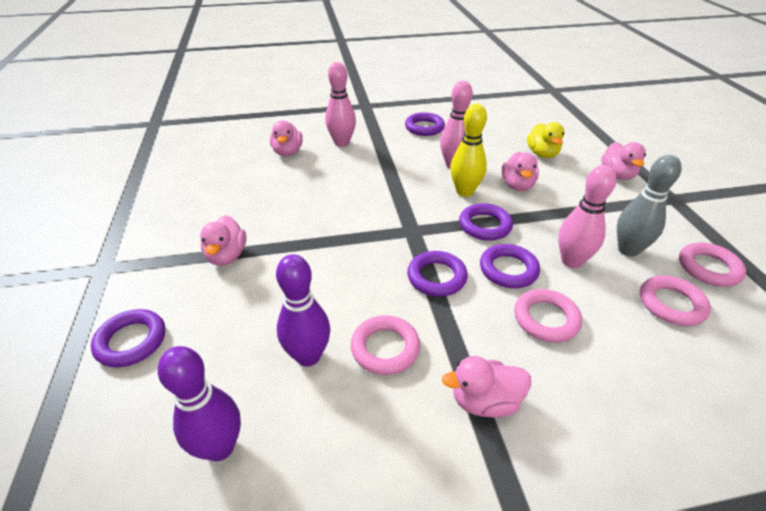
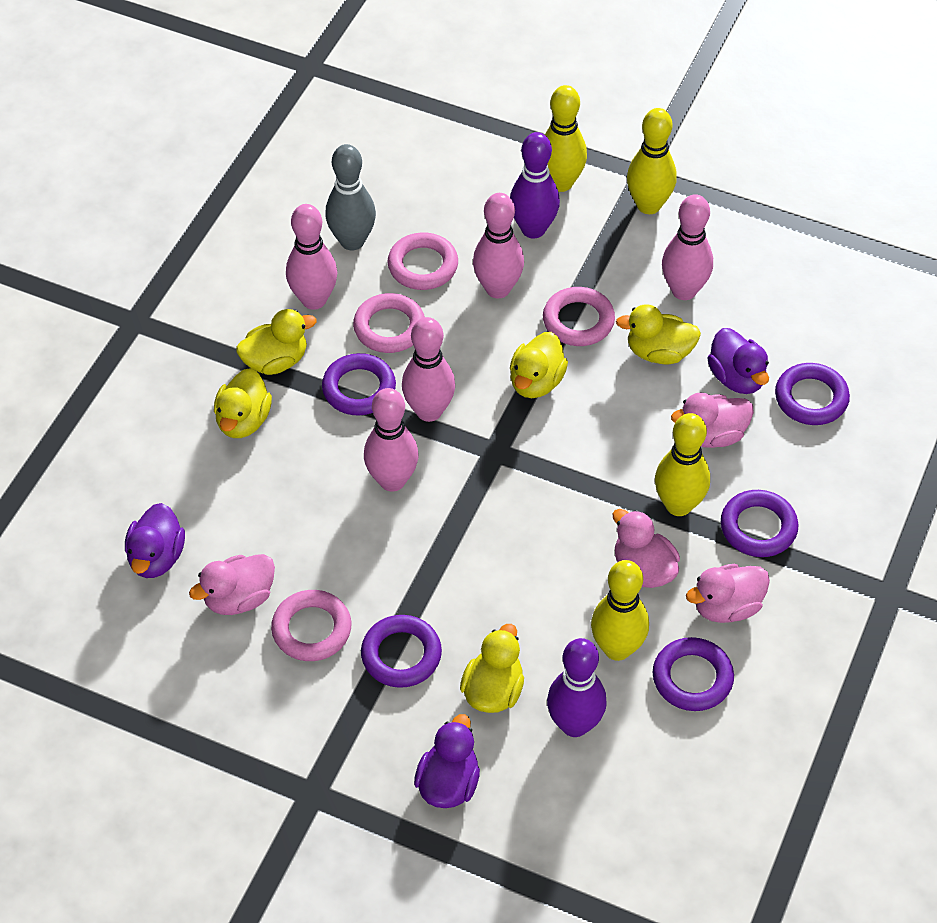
pink bowling pin: [325,62,356,147] [440,81,473,168] [558,165,617,268] = 3 -> [286,204,337,310] [364,388,419,491] [402,317,455,422] [473,193,524,298] [662,194,713,300] = 5
pink duck: [200,215,246,266] [270,121,303,156] [442,356,531,418] [502,152,539,191] [601,142,646,180] = 5 -> [189,554,275,615] [613,509,680,588] [671,393,754,448] [686,564,770,623] = 4
purple duck: none = 0 -> [125,503,185,578] [414,714,480,808] [707,328,769,394] = 3
yellow bowling pin: [450,104,487,197] = 1 -> [545,85,587,192] [591,560,649,661] [627,108,677,214] [655,413,710,516] = 4
yellow duck: [527,122,564,158] = 1 -> [214,368,272,438] [236,309,317,375] [460,624,524,713] [510,332,568,398] [616,304,701,364] = 5

